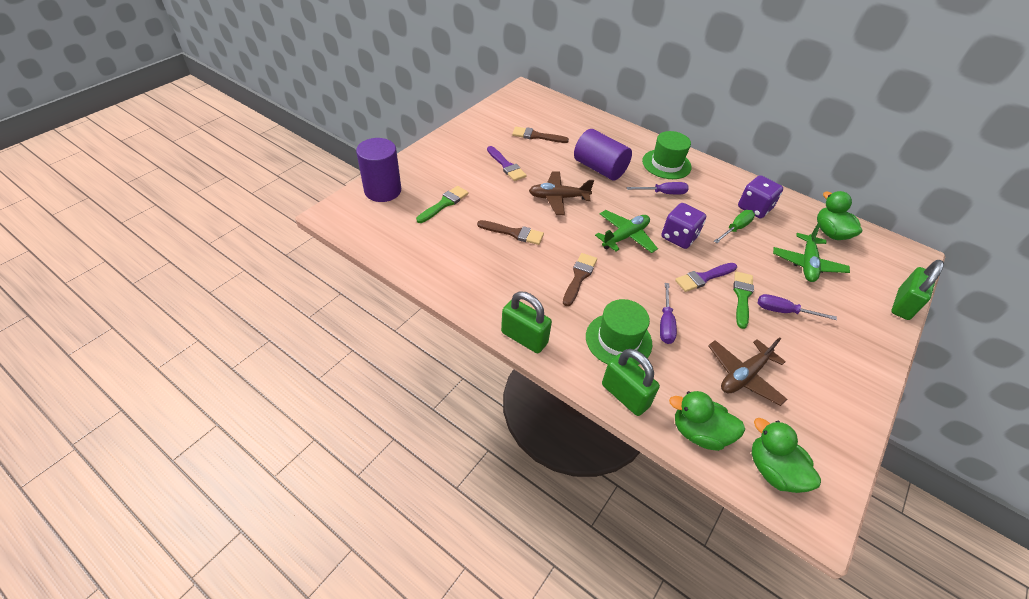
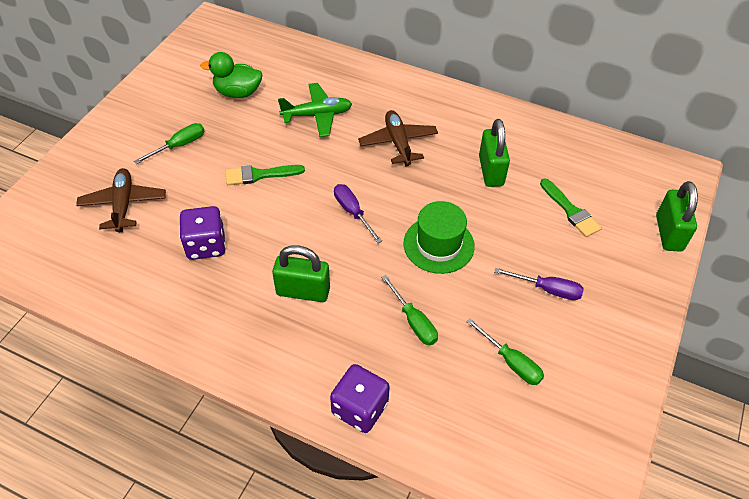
brown brush: [477,220,544,245] [512,127,569,143] [563,253,597,306] = 3 -> none = 0
green duck: [669,391,745,451] [752,418,821,493] [817,191,862,240] = 3 -> [200,52,262,98] = 1
green hat: [586,299,652,365] [642,131,692,179] = 2 -> [404,201,475,274] = 1
green plane: [595,210,658,253] [773,223,850,282] = 2 -> [278,83,352,137] = 1
green screwdriver: [714,210,755,243] = 1 -> [134,123,205,164] [381,275,438,345] [466,318,544,385] = 3
purple brush: [487,146,527,181] [675,263,737,292] = 2 -> none = 0
purple cylinder: [356,138,401,202] [574,129,632,181] = 2 -> none = 0
purple screwdriver: [626,182,689,194] [660,283,677,344] [758,294,837,320] = 3 -> [334,184,382,243] [494,268,584,300] = 2

